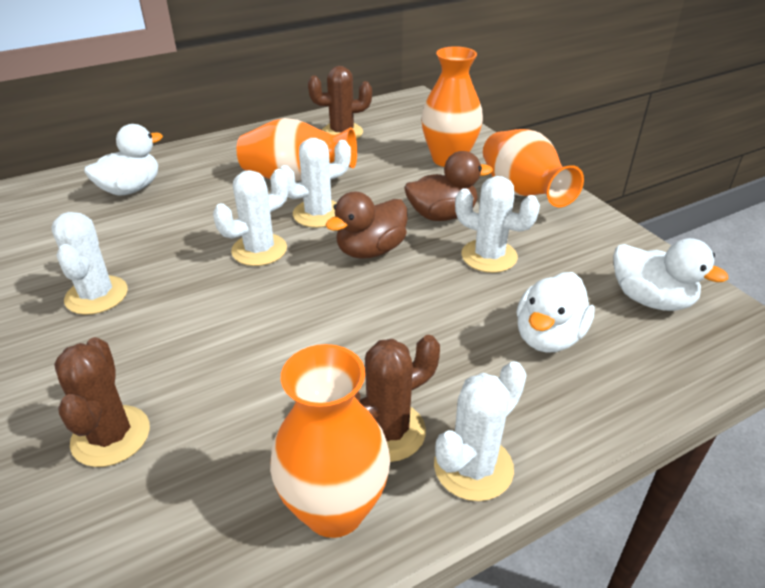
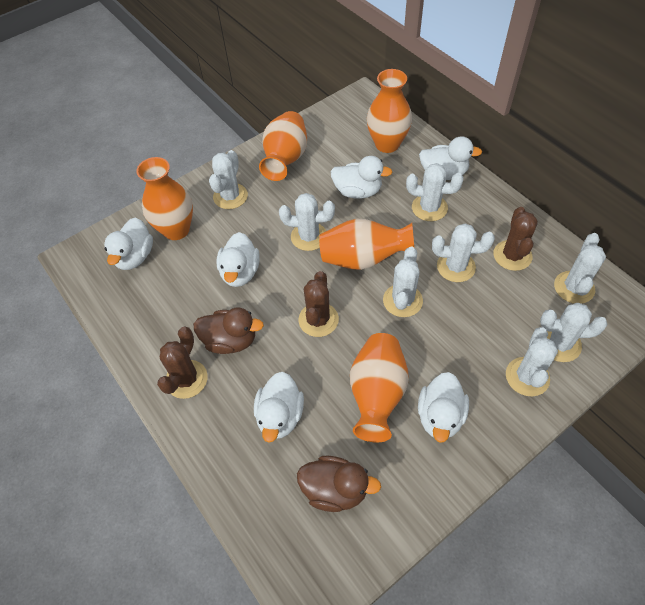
orange vase: [237,118,357,182] [270,344,390,538] [421,46,483,167] [483,129,584,207] = 4 -> [136,157,193,240] [259,111,307,181] [319,219,414,270] [350,333,409,443] [367,69,412,153] = 5
white cactus: [51,212,128,315] [213,169,288,266] [280,138,351,228] [434,361,527,501] [455,176,540,273] = 5 -> [209,150,248,209] [279,193,335,251] [383,246,423,317] [406,163,464,221] [432,223,495,282] [506,327,558,396] [540,303,608,362] [554,233,606,304] = 8
white duck: [84,124,163,195] [517,272,595,353] [613,238,728,311] = 3 -> [104,217,153,270] [216,232,260,287] [254,372,304,443] [330,156,393,199] [418,372,469,443] [419,136,482,180] = 6

